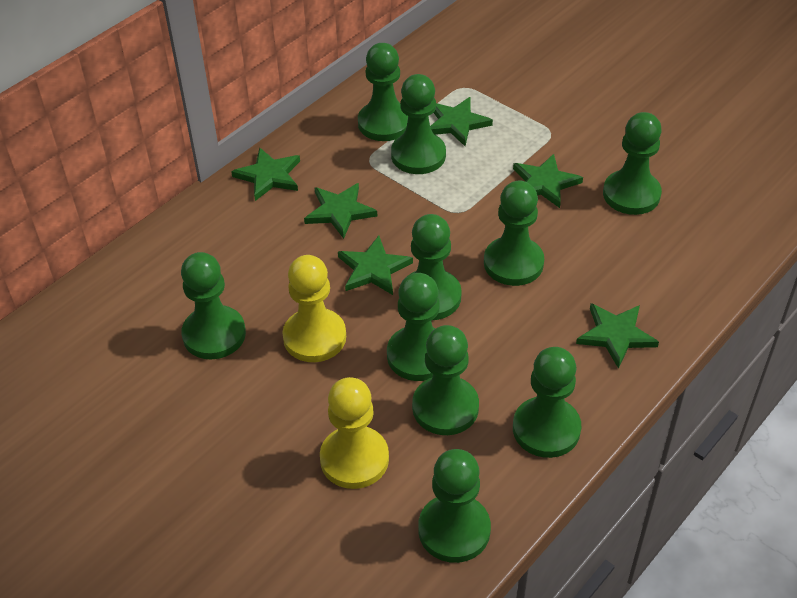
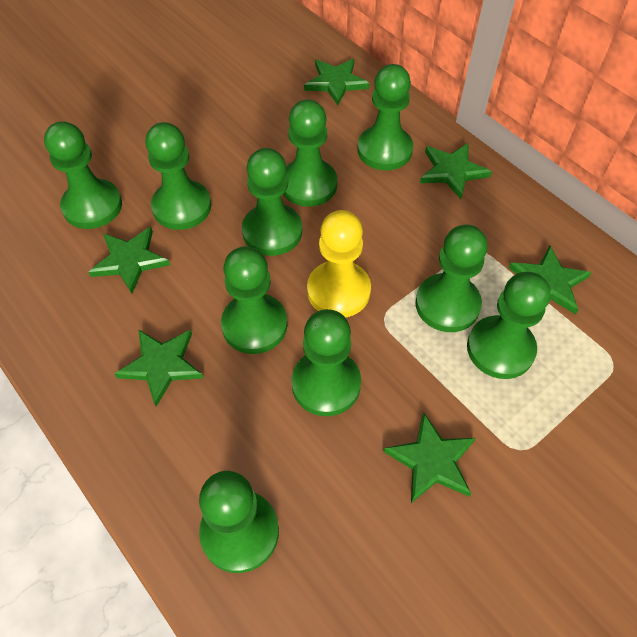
yellow pawn: [283,255,346,362] [320,377,389,489] = 2 -> [307,210,371,317] = 1

